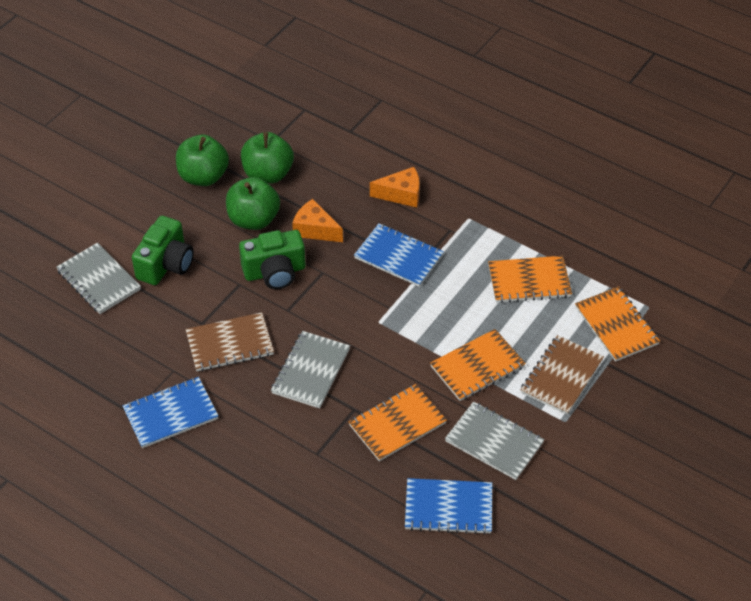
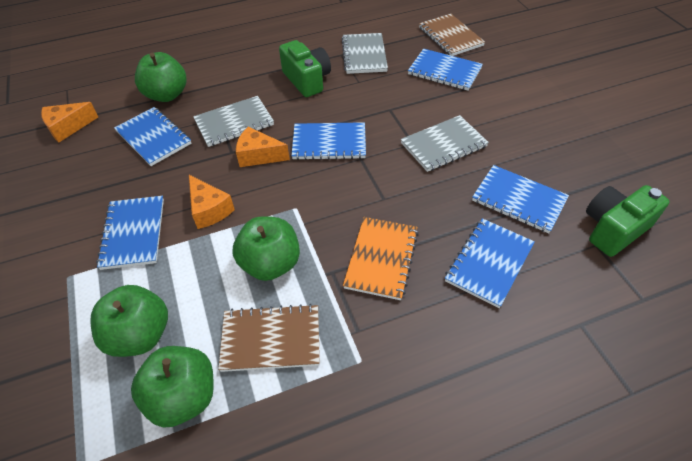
blue notebook: [123,377,219,448] [354,223,444,287] [405,478,492,535] = 3 -> [96,196,164,270] [114,107,191,166] [291,122,366,160] [408,49,483,91] [445,218,535,308] [472,165,569,233] = 6
green apple: [176,134,229,186] [226,177,280,230] [241,132,294,184] = 3 -> [91,285,168,357] [131,346,214,428] [135,52,186,102] [233,216,300,281] = 4
orange cheese: [292,199,343,242] [370,167,420,208] = 2 -> [41,102,98,142] [189,175,235,229] [236,127,290,167] = 3
orange notebook: [349,384,447,461] [430,329,526,401] [488,256,572,303] [575,286,660,362] = 4 -> [343,217,419,300] = 1

